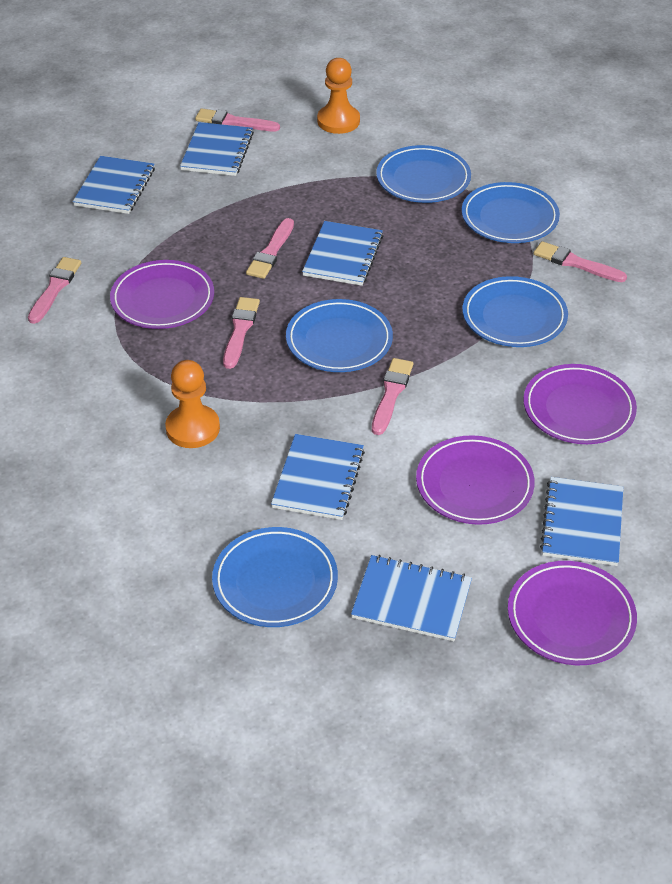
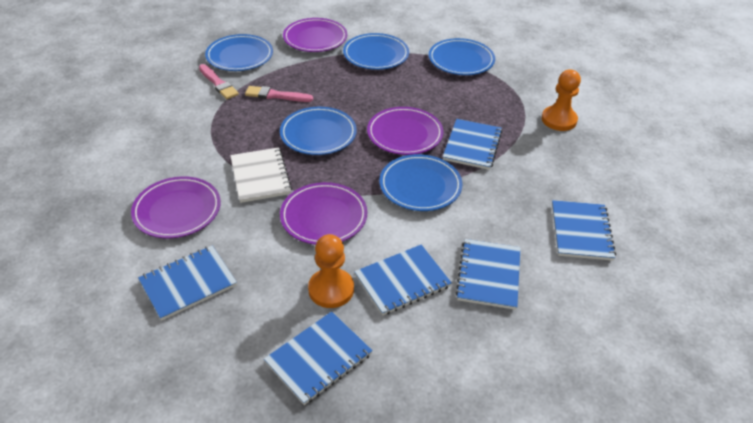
pink brush: [28,257,81,324] [195,108,280,131] [223,297,260,369] [246,218,294,279] [372,358,413,435] [533,241,627,282] = 6 -> [199,64,239,99] [245,86,313,102] = 2
white notebook: none = 0 -> [230,147,292,203] = 1

